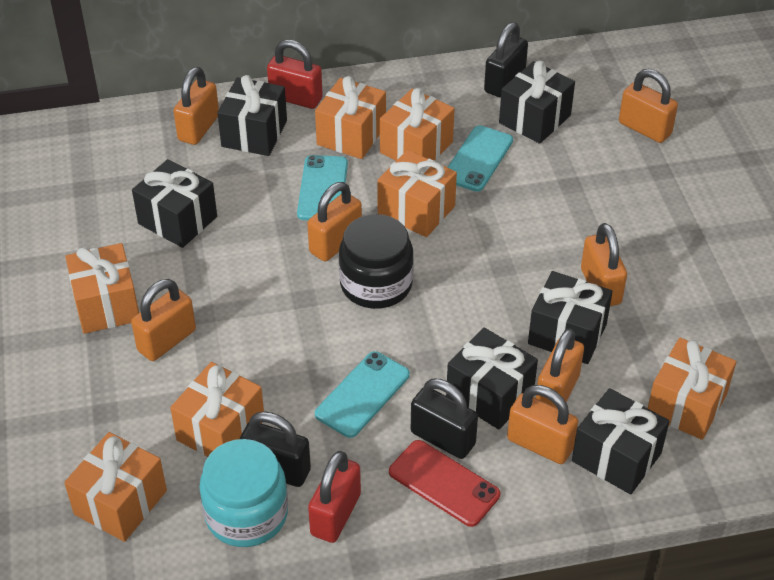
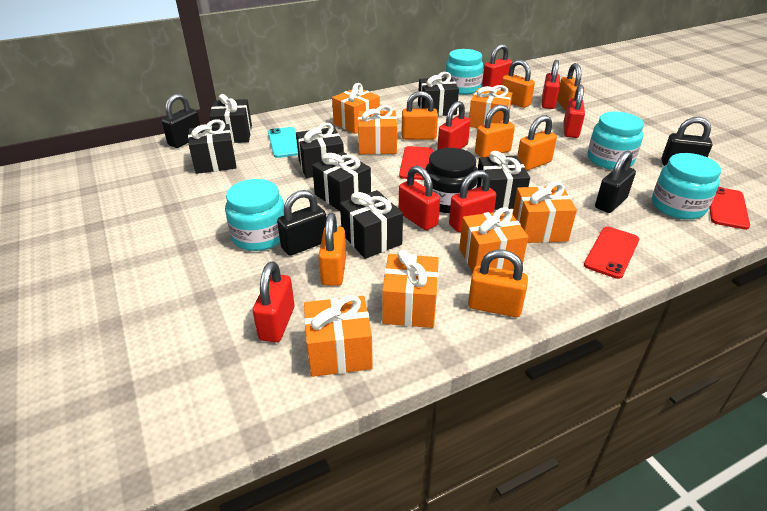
black gift: [132,159,217,248] [217,75,287,156] [446,327,538,430] [499,61,575,144] [528,271,613,364] [572,388,670,495] = 6 -> [188,119,236,174] [209,94,252,143] [296,123,344,178] [312,152,371,211] [340,190,403,259] [418,72,459,116] [477,151,530,210] = 7
black padlock: [240,411,311,487] [411,379,478,459] [484,22,528,98] = 3 -> [162,94,200,148] [277,190,327,256] [595,151,636,213] [661,117,712,166] = 4
red padlock: [267,40,323,109] [308,451,361,543] = 2 -> [253,262,295,342] [399,165,440,230] [437,101,471,150] [449,170,496,232] [482,44,512,88] [542,60,560,109] [563,84,585,138] = 7
red phone: [389,440,500,527] = 1 -> [399,146,433,180] [584,227,639,279] [709,187,750,230] = 3
turquoise jar: [199,439,288,547] = 1 -> [225,179,284,251] [445,49,483,95] [588,112,644,170] [652,153,721,220] = 4
turquoise phone: [297,155,348,220] [315,351,410,438] [447,125,513,192] = 3 -> [268,127,298,158] = 1

